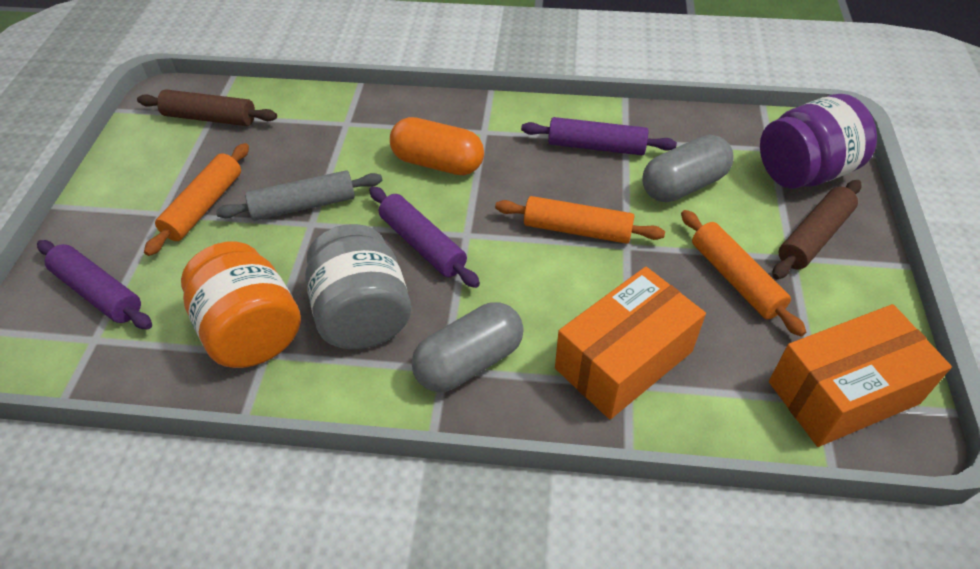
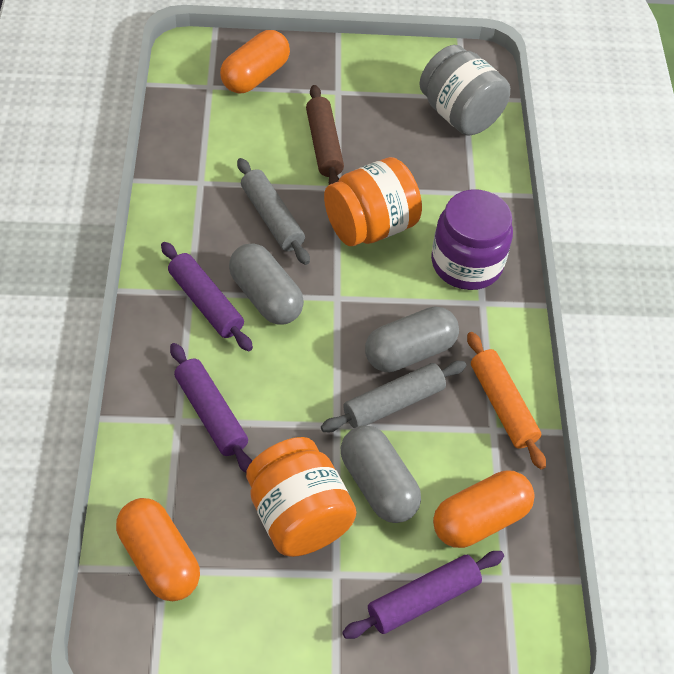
brown rolling pin: [137,89,277,126] [772,180,861,279] = 2 -> [306,85,344,185] = 1
grey capsule: [412,302,524,392] [642,135,734,202] = 2 -> [229,243,304,325] [341,425,421,523] [365,306,459,372] = 3
grey rolling pin: [216,170,383,221] = 1 -> [237,158,310,265] [321,361,466,432] = 2
orange box: [555,267,706,419] [769,304,952,447] = 2 -> none = 0
orange capsule: [390,117,484,175] = 1 -> [116,498,200,601] [220,30,290,93] [433,470,535,548] = 3
orange jar: [181,242,301,368] = 1 -> [246,437,357,557] [324,157,422,246] = 2
orange rolling pin: [144,143,249,256] [495,196,665,244] [681,210,806,337] = 3 -> [467,332,546,469] = 1

